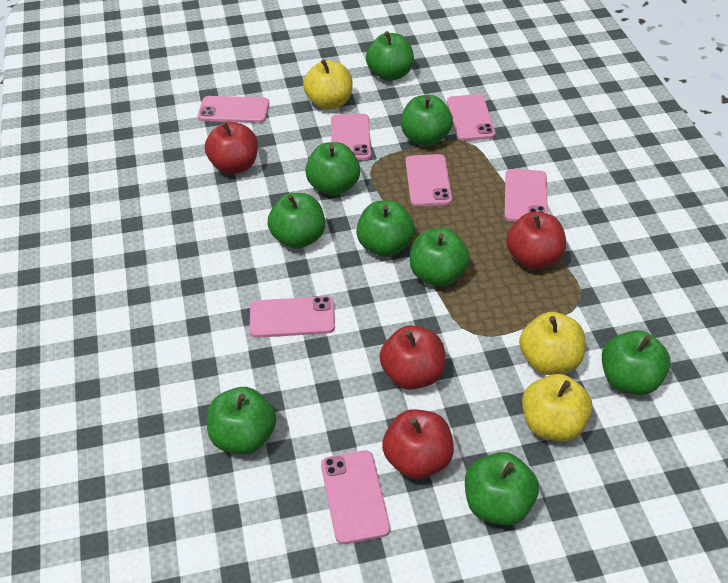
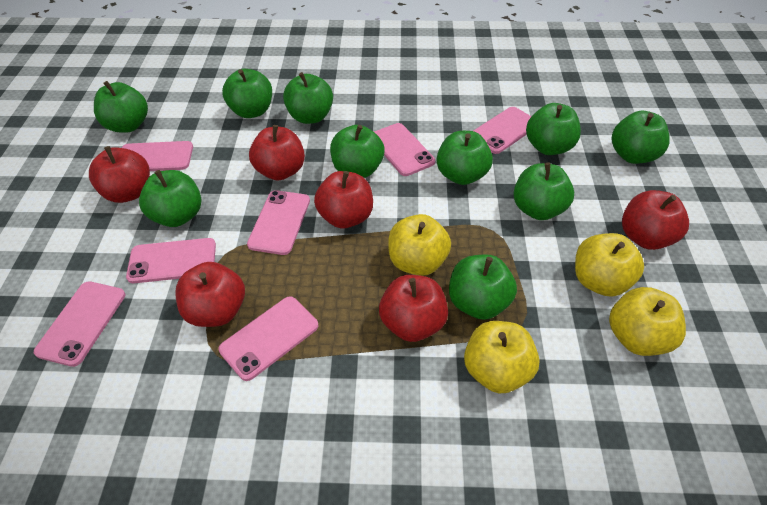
green apple: [207,387,276,455] [268,193,325,249] [305,142,360,196] [356,200,415,257] [366,31,414,81] [401,95,453,146] [410,228,470,286] [465,452,539,526] [602,330,670,395] = 9 -> [94,81,148,133] [139,170,201,227] [222,69,272,118] [283,72,333,124] [330,125,384,178] [437,131,493,185] [449,255,517,320] [513,162,574,220] [526,103,581,155] [611,111,670,164] = 10
red apple: [205,122,258,174] [379,325,445,390] [382,409,454,479] [506,212,566,269] = 4 -> [89,146,150,203] [175,262,245,327] [249,125,305,181] [314,171,373,228] [379,275,448,342] [622,190,689,250] = 6
yellow apple: [303,59,353,110] [519,312,585,375] [522,374,592,441] = 3 -> [388,214,451,276] [464,321,540,393] [575,233,644,297] [609,287,686,356] = 4

